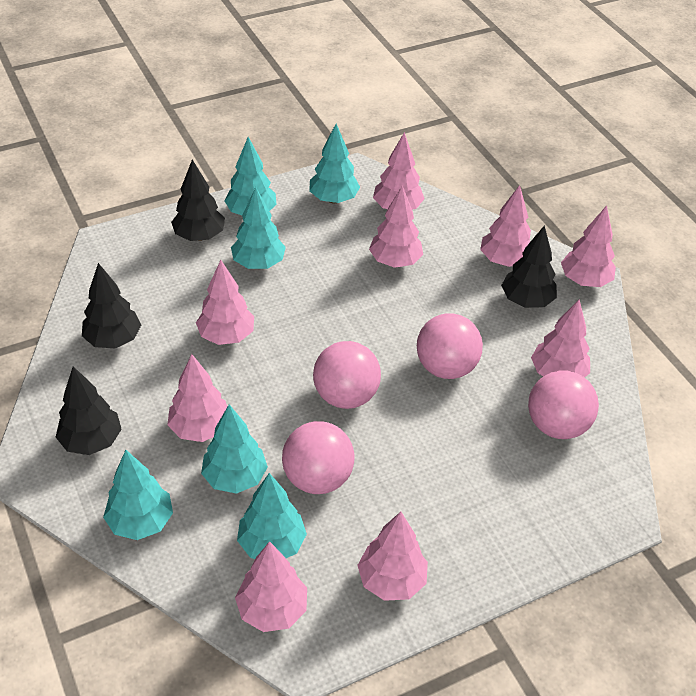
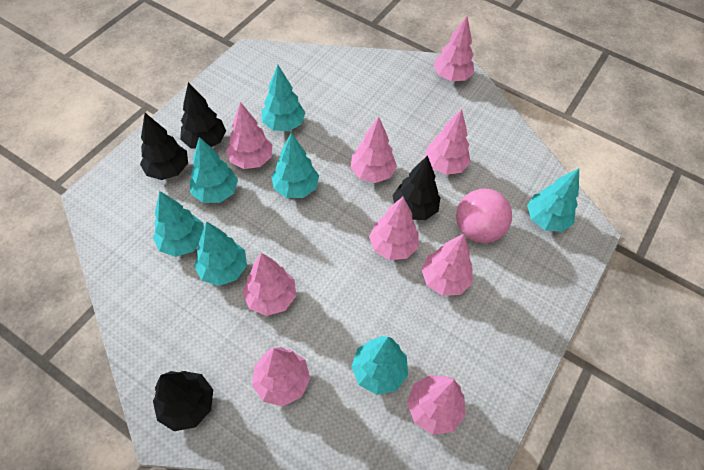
pink ball: [282,421,355,494] [313,341,381,409] [417,313,483,379] [528,370,599,439] = 4 -> [456,189,512,243] = 1
turquoise tree: [103,450,173,540] [201,404,268,494] [225,137,277,215] [231,187,286,269] [237,473,307,559] [309,124,360,203] = 6 -> [153,191,204,257] [190,137,238,203] [194,221,247,286] [261,65,305,131] [272,133,319,198] [351,336,408,395] [527,168,579,232] = 7

